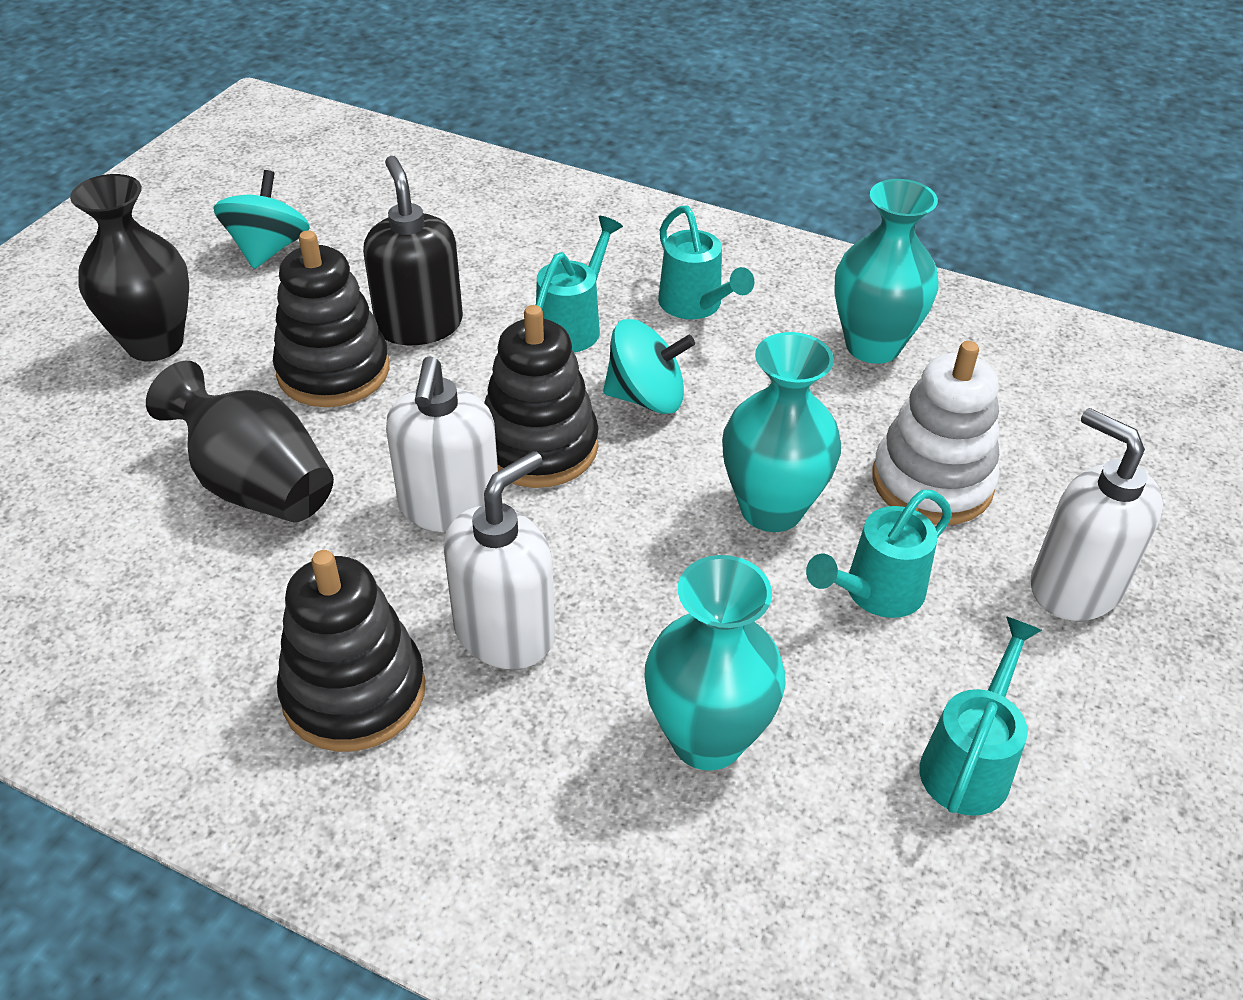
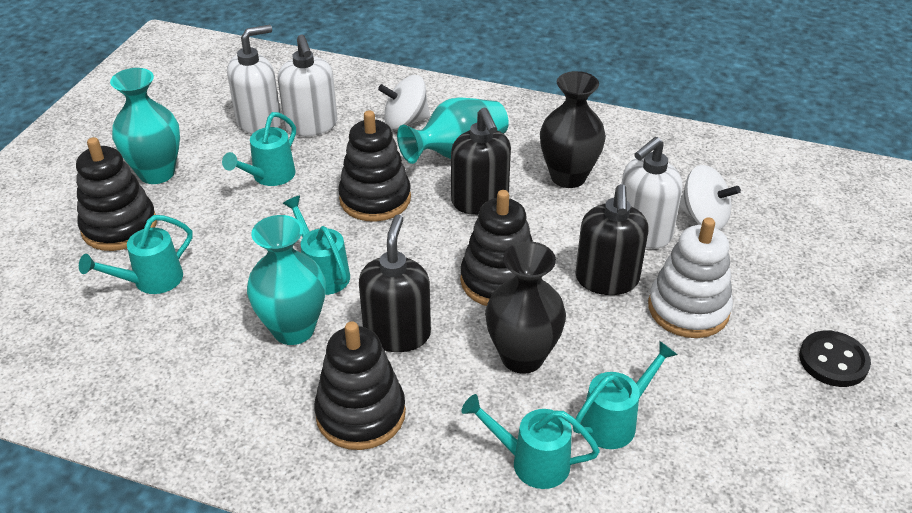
black button: none = 0 -> [799,330,871,387] = 1
black soap dispenser: [363,156,463,345] = 1 -> [359,214,431,352] [451,108,511,215] [575,184,649,295] = 3
black stacking toy: [273,230,390,407] [277,550,426,752] [484,305,598,488] = 3 -> [76,137,157,251] [314,321,406,450] [338,110,411,222] [460,190,533,306] = 4
turquoise spinning top: [213,170,310,269] [603,319,695,414] = 2 -> none = 0
turquoise watering can: [536,216,623,352] [658,205,754,319] [806,490,952,618] [919,616,1042,816] = 4 -> [79,215,192,294] [222,112,296,186] [283,196,350,295] [461,394,600,489] [573,341,678,449] = 5
white spinning top: none = 0 -> [378,75,430,129] [679,165,741,230] = 2

